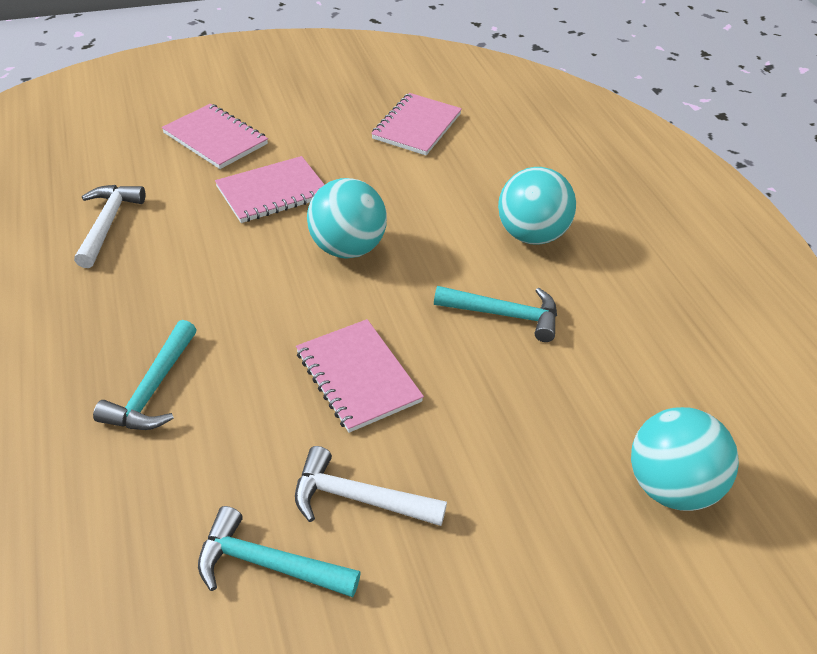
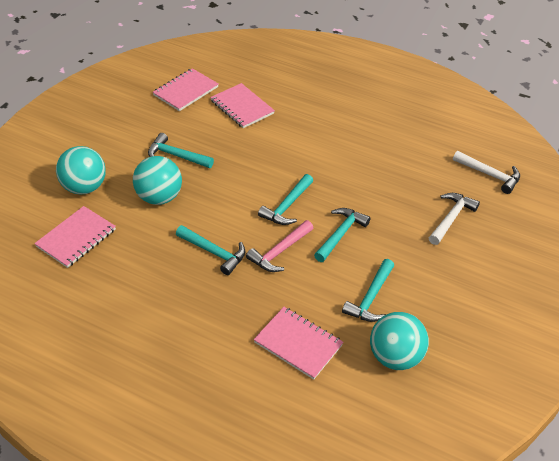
pink hammer: none = 0 -> [246,220,313,272] = 1
turquoise hammer: [93,320,197,430] [198,506,361,597] [434,286,557,342] = 3 -> [148,133,214,168] [176,225,245,275] [258,174,313,225] [314,208,370,262] [342,259,394,322] = 5

